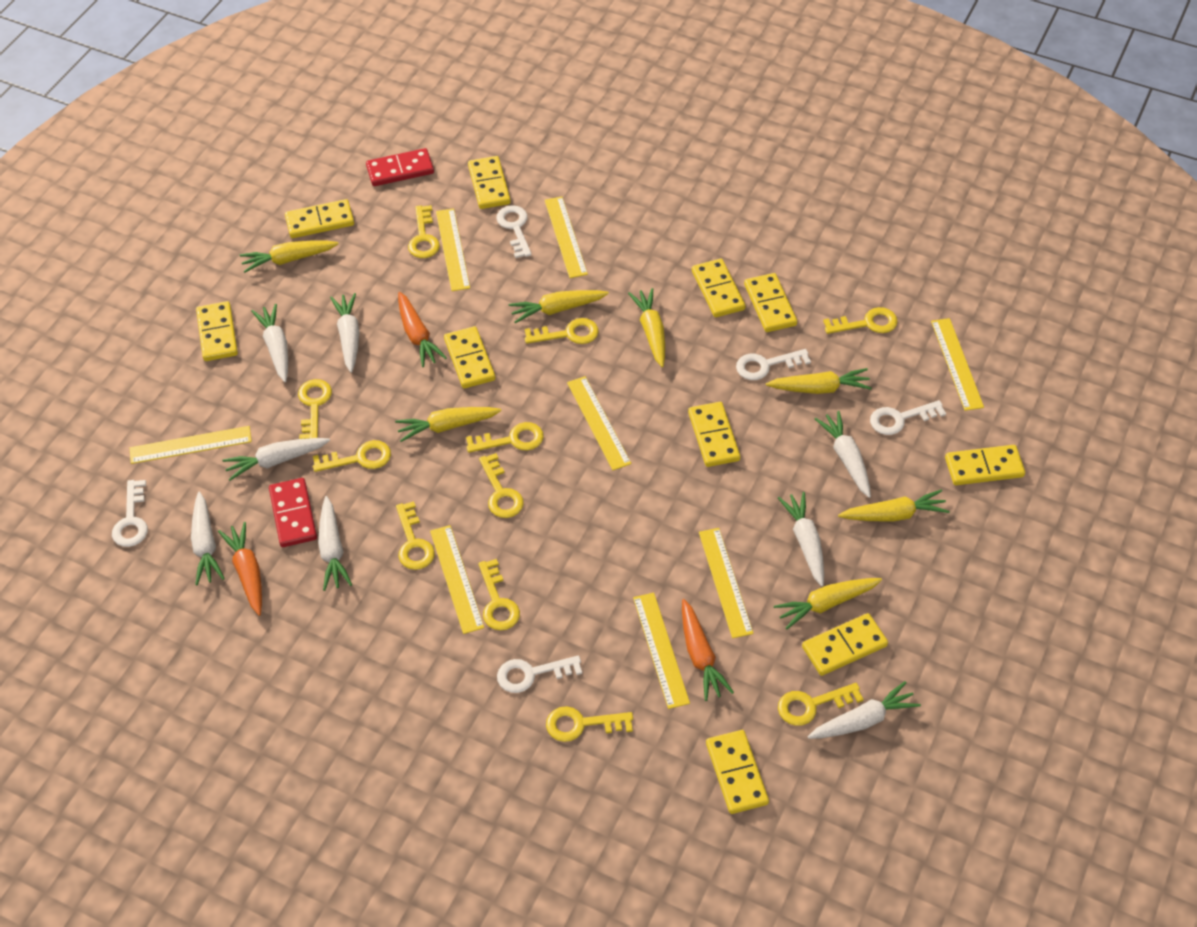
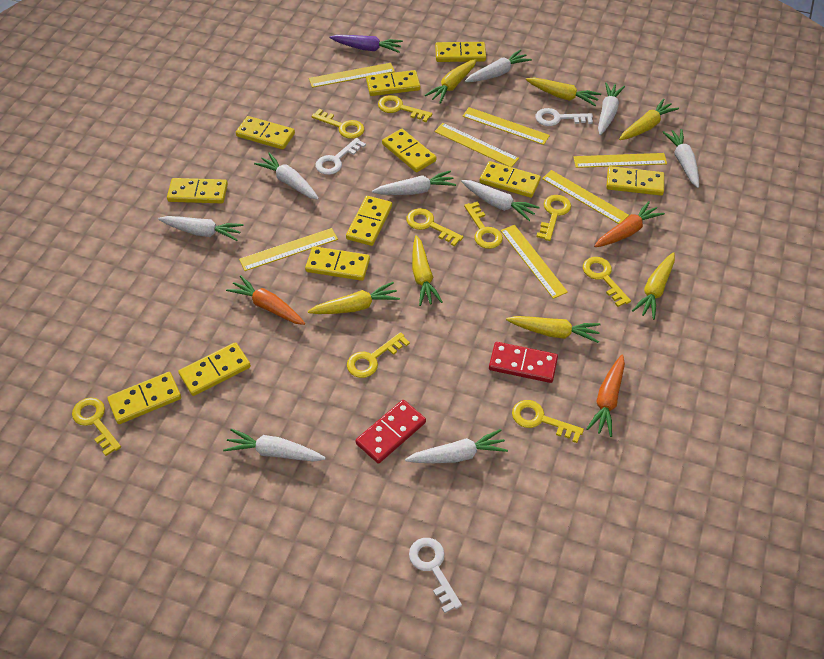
purple carrot: none = 0 -> [330,35,403,53] = 1
white carrot: [191,492,225,585] [222,438,330,481] [251,304,288,382] [318,496,352,591] [330,293,360,373] [778,492,824,587] [808,681,921,739] [815,411,871,498] = 8 -> [158,216,244,241] [223,429,326,462] [254,153,319,200] [372,170,456,195] [405,429,508,463] [461,180,540,221] [465,50,532,82] [598,82,625,135] [663,129,699,188] = 9
white key: [112,480,148,547] [496,205,532,258] [497,655,582,693] [736,349,811,380] [870,400,946,435] = 5 -> [316,138,366,175] [409,538,462,613] [535,108,593,126] = 3
yellow domino: [196,301,238,361] [285,199,354,238] [444,326,495,388] [468,156,511,209] [688,402,740,467] [692,259,746,317] [706,730,769,814] [744,273,797,332] [802,613,888,676] [945,445,1025,485] = 10 -> [107,372,181,424] [167,178,228,203] [178,342,251,396] [236,116,295,150] [305,246,370,281] [346,196,392,246] [366,70,420,96] [382,129,436,172] [435,42,486,62] [480,161,541,198] [607,166,664,196] = 11
yellow key: [298,379,332,439] [313,440,391,472] [396,501,435,570] [408,205,440,258] [466,422,544,453] [478,559,520,630] [479,453,524,518] [525,318,598,344] [546,706,633,742] [778,683,864,726] [823,307,898,334] = 11 -> [72,398,121,456] [312,109,364,139] [347,332,410,378] [378,95,432,122] [406,208,463,246] [464,201,503,249] [512,400,584,443] [536,195,571,241] [583,257,631,307] = 9
yellow ruler: [130,426,252,464] [430,525,484,634] [436,208,470,291] [545,196,588,278] [567,376,631,470] [633,593,690,709] [699,528,753,638] [931,318,984,411] = 8 -> [239,228,338,271] [309,63,395,88] [434,123,519,167] [462,107,550,145] [501,225,568,299] [542,170,629,224] [574,153,667,168] = 7

